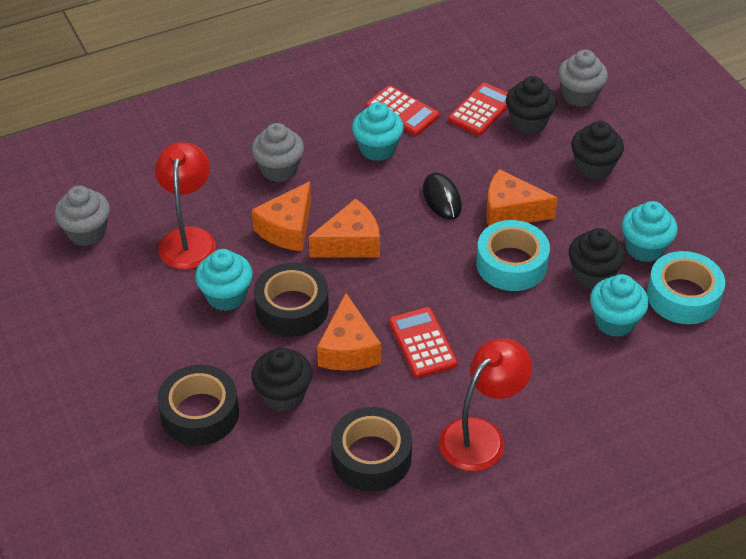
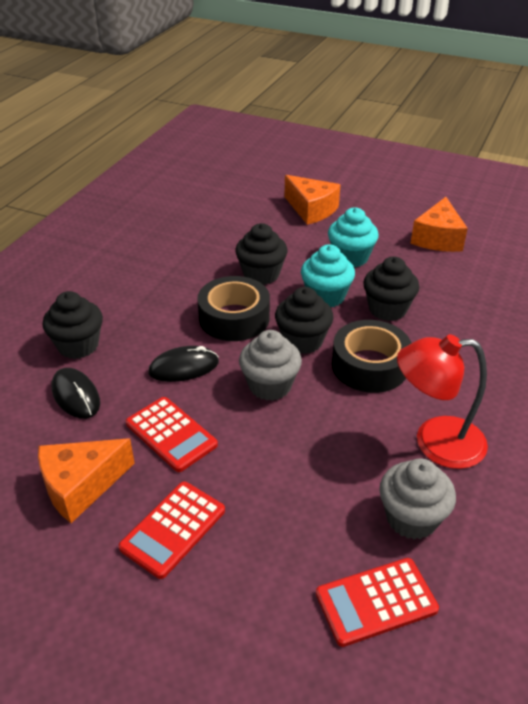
black mouse: [423,172,462,220] = 1 -> [52,368,100,419] [148,346,219,382] = 2
black tape: [157,365,239,446] [254,263,329,337] [331,407,412,491] = 3 -> [197,276,270,341] [332,320,411,393] = 2
grey cupcake: [54,185,110,246] [251,123,304,182] [558,50,608,107] = 3 -> [239,330,302,401] [379,458,456,540] = 2
orange cheese: [252,181,311,251] [308,198,380,257] [317,293,381,371] [486,169,558,226] = 4 -> [38,438,135,523] [284,175,341,225] [411,197,468,252] = 3
red lamp: [155,142,216,269] [439,339,532,471] = 2 -> [397,334,488,469] = 1
turquoise cupcake: [195,249,253,311] [352,102,404,161] [590,274,649,337] [622,201,678,262] = 4 -> [301,244,355,307] [328,207,379,267] = 2
turquoise tape: [476,220,550,291] [647,251,725,324] = 2 -> none = 0

